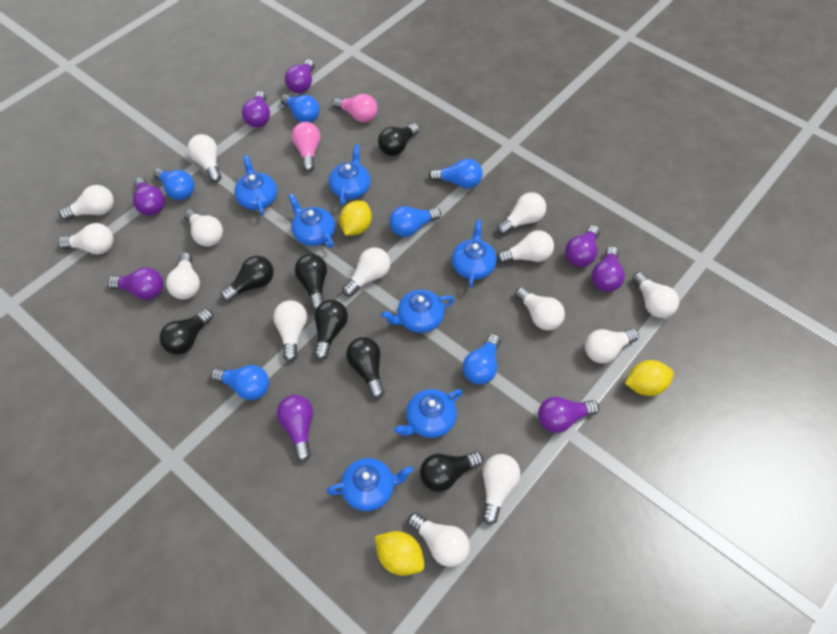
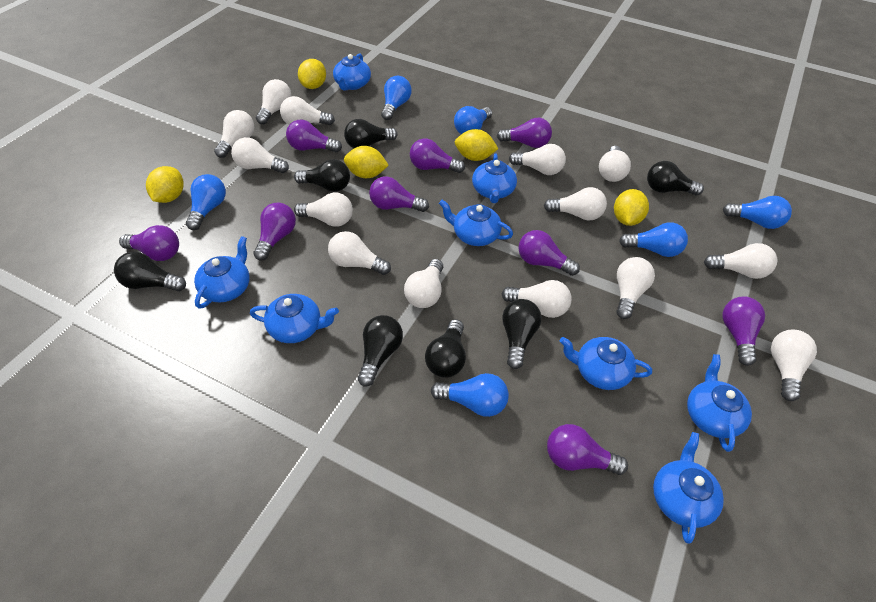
blue teapot: [234,155,277,216] [288,194,335,248] [326,458,413,511] [329,144,371,206] [381,290,454,333] [394,389,463,438] [452,220,497,288] = 7 -> [194,236,250,309] [250,294,339,343] [333,53,371,91] [439,200,513,246] [472,154,517,203] [560,337,652,390] [653,432,724,543] [687,354,752,452] = 8
pink light bulb: [292,122,320,172] [332,94,377,122] = 2 -> none = 0
purple light bulb: [108,267,163,300] [133,177,165,216] [242,91,270,127] [277,395,313,462] [285,59,315,93] [538,397,599,433] [565,225,600,267] [592,246,625,292] = 8 -> [119,225,179,261] [253,203,296,261] [286,120,342,153] [369,176,429,212] [410,139,465,173] [497,118,552,148] [518,230,580,276] [547,424,628,475] [723,297,765,366] = 9
yellow lemon: [339,201,372,235] [375,531,425,576] [625,360,674,396] = 3 -> [146,166,184,203] [298,59,326,89] [344,146,389,178] [455,129,498,161] [614,189,649,226] = 5

